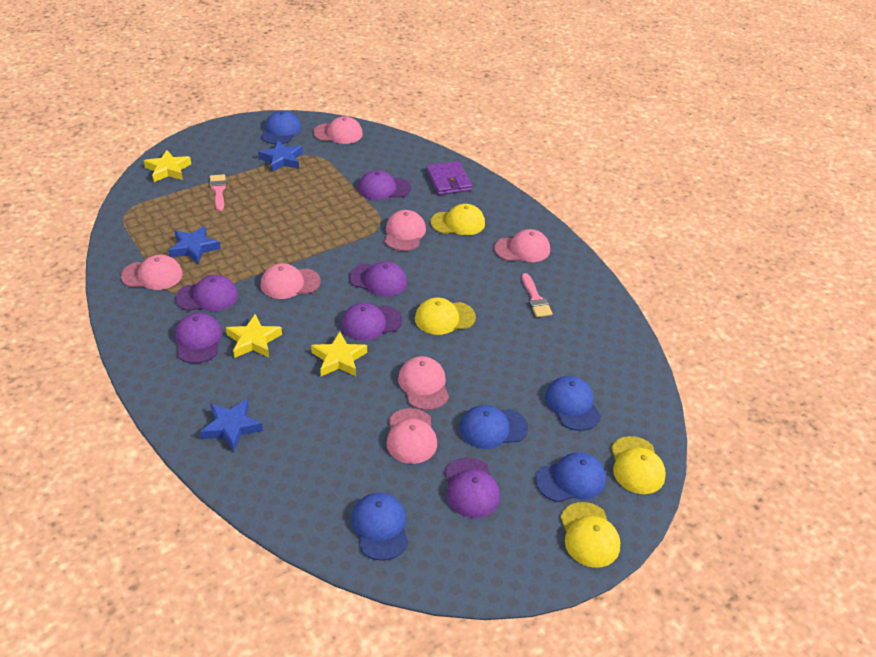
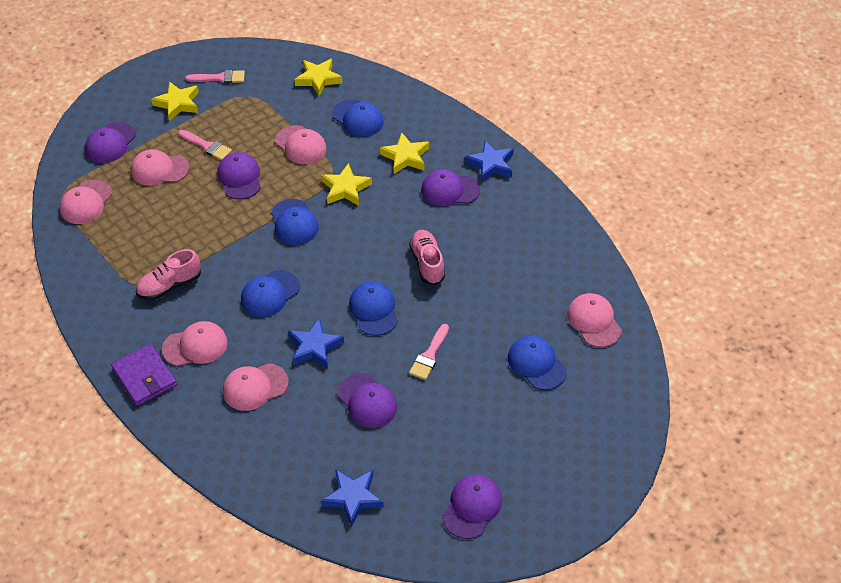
pink brush: [210,174,227,211] [522,273,553,317] = 2 -> [178,130,232,161] [185,70,245,84] [409,324,449,380] = 3
pink cap: [121,254,183,290] [260,263,321,299] [313,116,363,144] [385,210,426,251] [386,408,437,464] [398,356,449,410] [494,229,550,262] = 7 -> [60,180,112,224] [131,149,189,186] [162,321,227,366] [223,363,289,411] [275,125,327,164] [567,293,622,347] = 6
pink shoe: none = 0 -> [136,249,201,300] [409,230,445,285] = 2
purple cap: [175,275,238,311] [175,313,222,363] [341,303,402,341] [349,261,407,297] [358,170,411,200] [445,457,500,518] = 6 -> [85,122,136,163] [217,152,261,200] [338,373,397,428] [421,169,480,206] [442,474,502,539] = 5
yellow cap: [415,297,476,335] [431,204,485,235] [560,502,620,568] [611,436,666,494] = 4 -> none = 0
yellow star: [144,150,191,182] [226,314,282,358] [311,332,367,376] = 3 -> [151,81,199,121] [294,59,342,96] [321,163,372,206] [380,132,429,174] = 4

